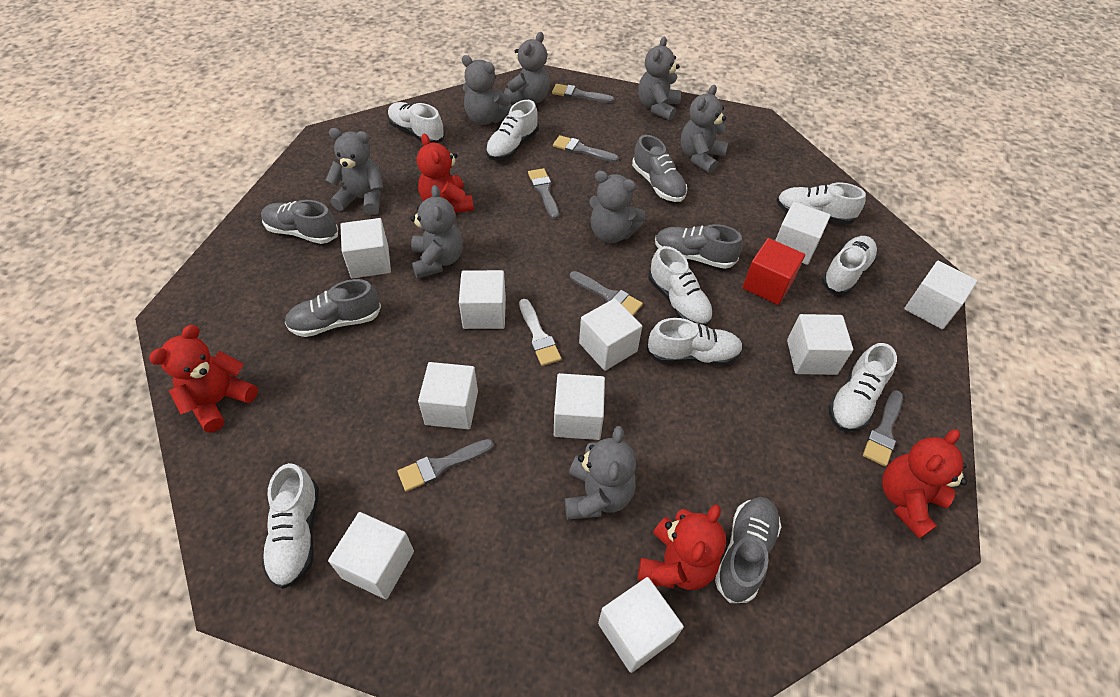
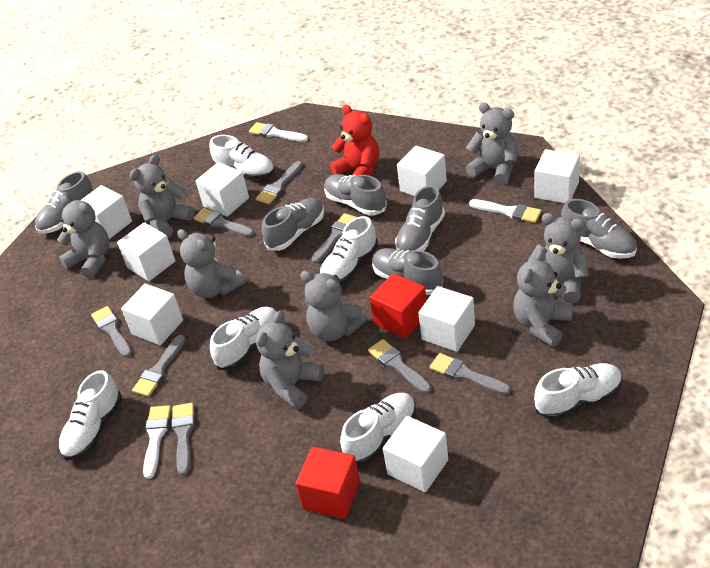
grey brush: [397,439,494,492] [528,168,559,219] [552,84,615,103] [553,135,619,162] [570,271,643,316] [863,390,903,466] = 6 -> [91,306,132,358] [132,335,185,397] [172,403,195,476] [194,208,254,237] [256,161,303,204] [311,213,357,263] [368,339,431,394] [430,353,511,395] = 8
grey shoe: [261,200,338,244] [284,279,381,337] [632,135,687,202] [655,224,743,269] [715,497,781,603] = 5 -> [35,171,93,234] [262,198,324,251] [324,174,387,216] [372,248,443,295] [395,185,445,251] [561,199,637,259] = 6
red cube: [742,238,805,305] = 1 -> [296,446,360,519] [370,273,427,339] = 2
red teddy bear: [149,325,258,433] [417,134,474,213] [637,504,726,590] [882,429,968,539] = 4 -> [330,105,379,176] = 1
white brush: [519,299,561,366] = 1 -> [143,405,171,479] [249,122,308,142] [469,199,542,223] = 3
white cube: [328,512,414,599] [340,218,391,278] [418,362,478,429] [459,270,506,329] [554,373,605,440] [579,298,642,371] [598,577,684,673] [775,202,831,265] [787,314,853,375] [904,261,978,329] = 10 -> [80,185,132,239] [117,222,175,281] [121,284,183,345] [196,162,249,217] [383,416,448,492] [397,146,447,196] [419,286,475,352] [535,149,580,203] = 8
white shoe: [262,463,319,589] [387,102,445,143] [486,100,539,160] [647,318,743,365] [648,246,713,326] [776,183,866,224] [822,236,878,295] [828,343,897,432] = 8 -> [58,370,122,460] [209,135,275,179] [210,307,277,370] [319,216,378,285] [340,393,416,465] [534,363,623,420] = 6

